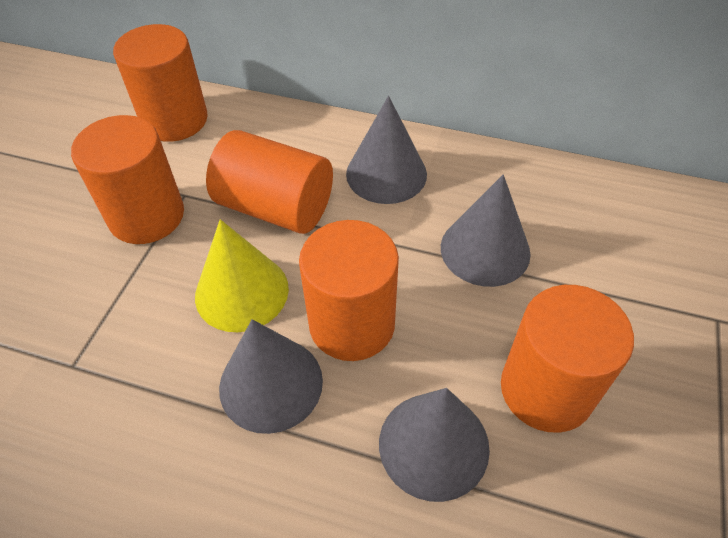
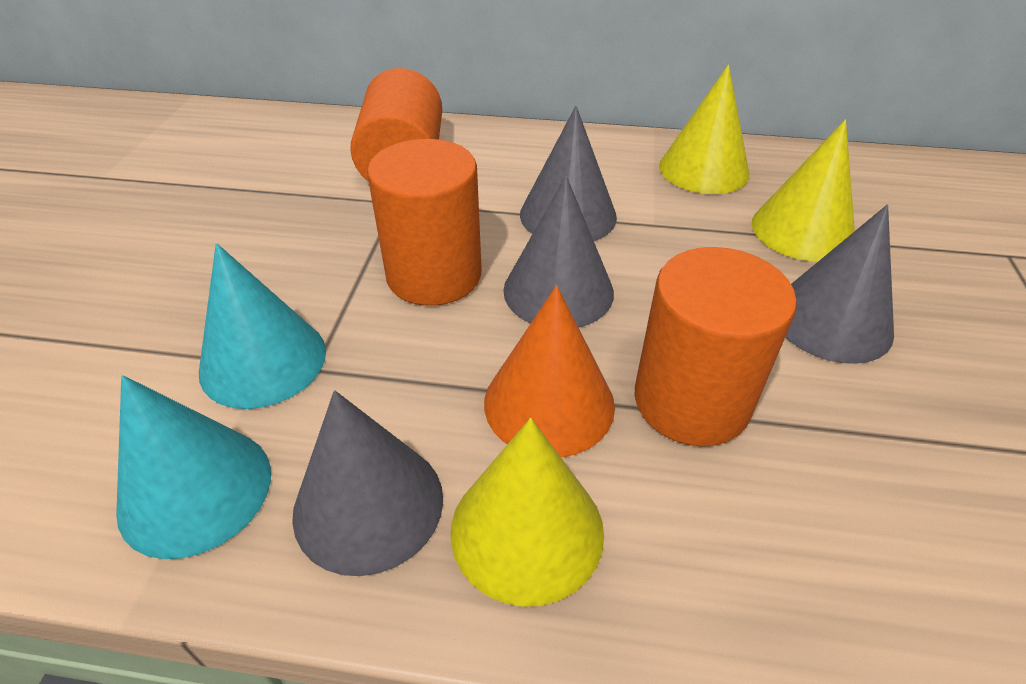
orange cone: none = 0 -> [484,286,615,458] = 1
orange cylinder: [71,115,184,244] [113,24,208,142] [206,130,333,234] [299,220,399,361] [501,285,634,433] = 5 -> [350,68,442,182] [367,139,482,306] [634,247,797,446] = 3
turquoise cone: none = 0 -> [116,375,271,559] [199,243,326,409] = 2
yellow cone: [195,219,289,332] = 1 -> [450,418,604,607] [659,65,749,194] [752,120,855,262] = 3

